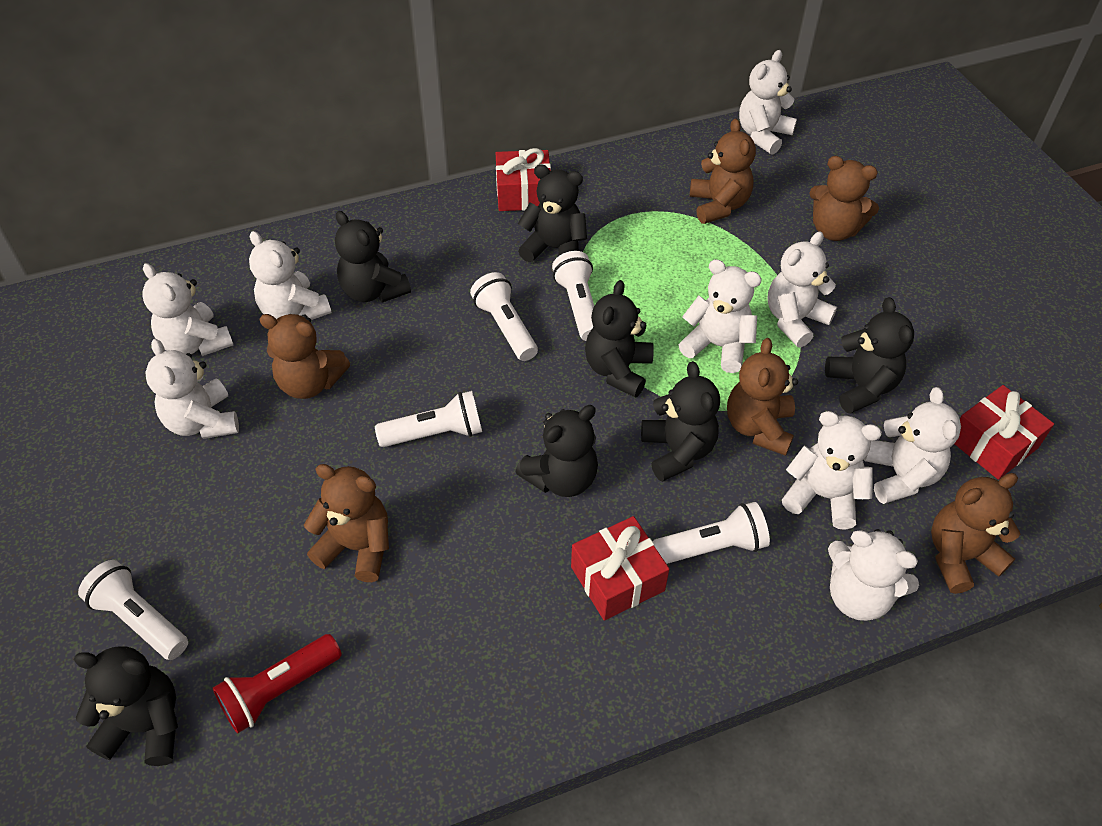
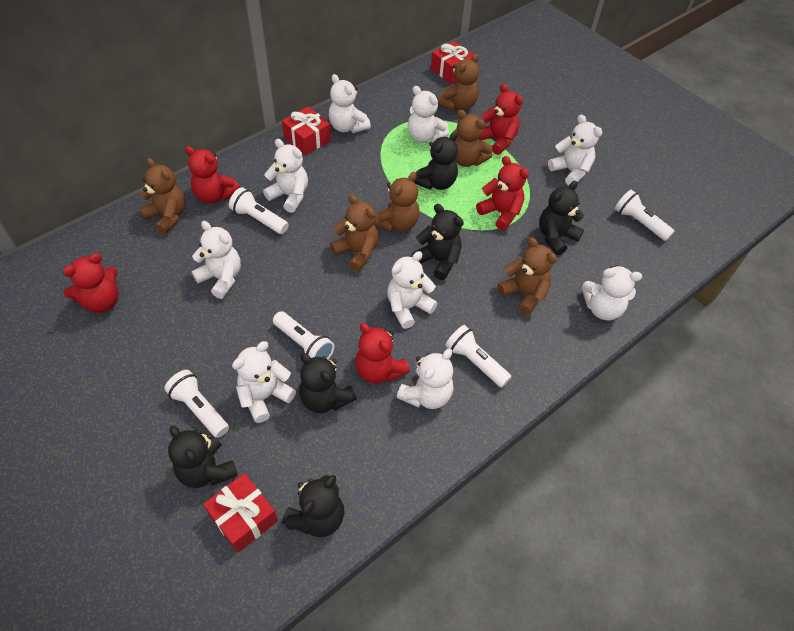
black teddy bear: [73,646,178,766] [335,211,411,303] [516,405,598,497] [518,164,587,262] [585,280,654,398] [641,361,720,482] [825,297,914,414] = 7 -> [168,425,238,488] [282,475,344,537] [299,353,357,413] [412,204,464,280] [414,132,458,190] [539,181,584,255] = 6
red flashlight: [213,634,342,733] = 1 -> none = 0
red teddy bear: none = 0 -> [63,253,119,313] [185,146,240,203] [355,323,410,384] [476,156,529,230] [479,84,523,155] = 5

